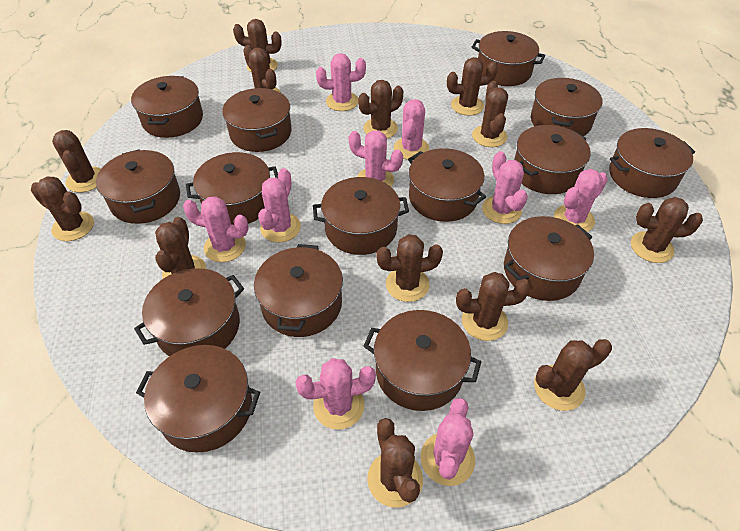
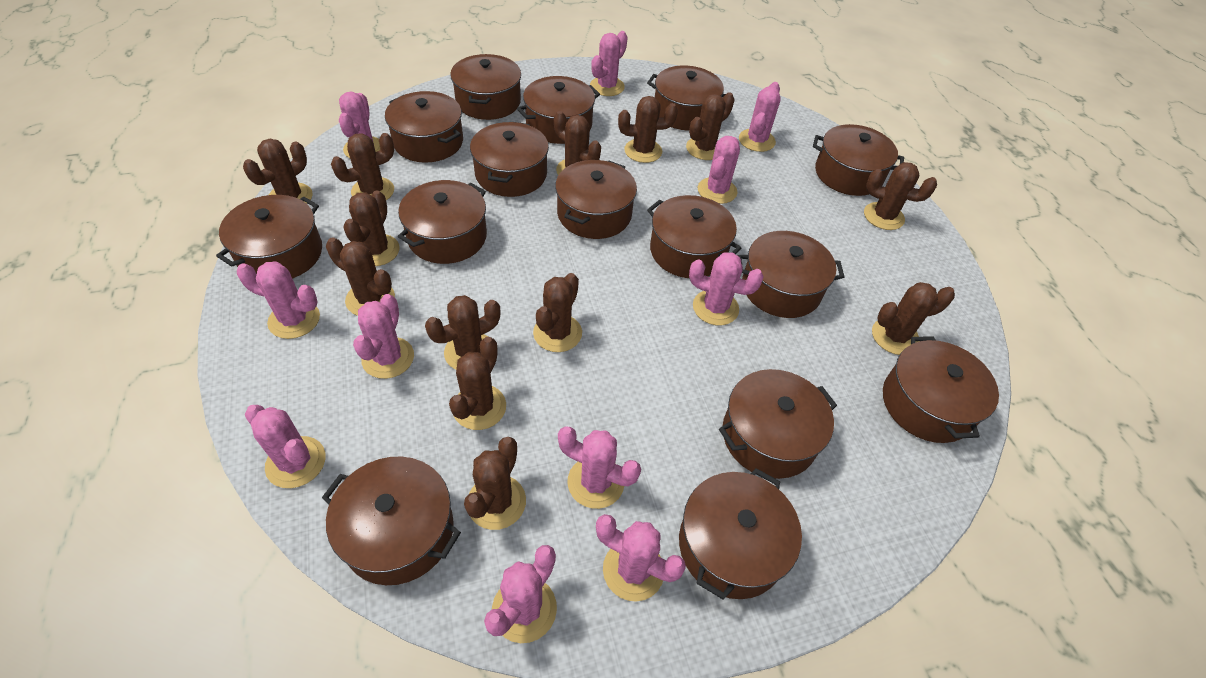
pink cactus: [183,196,249,262] [258,168,301,243] [295,358,376,430] [316,53,366,111] [348,130,403,186] [394,99,429,160] [421,398,475,486] [482,151,528,224] [554,169,608,232] = 9 -> [237,261,320,339] [245,405,326,488] [339,92,380,158] [353,294,414,379] [484,545,557,643] [558,426,641,509] [590,31,628,96] [596,514,686,602] [689,252,764,325] [698,136,740,204] [739,82,781,152] = 11

